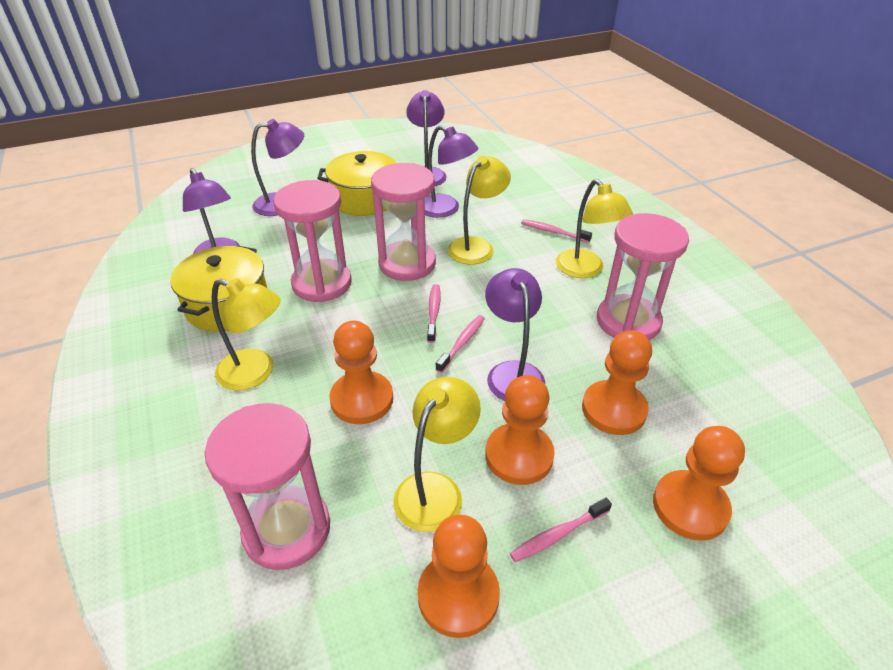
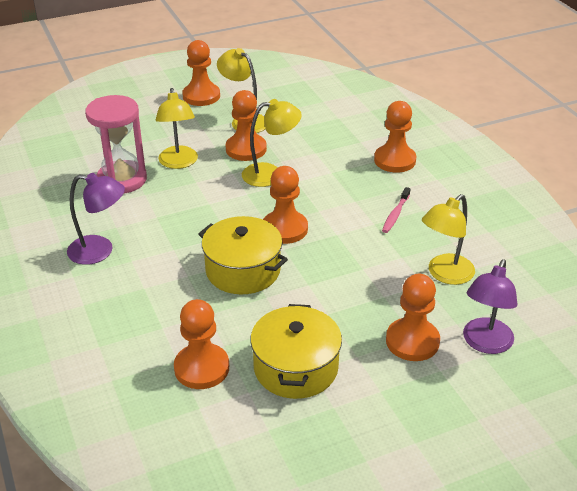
orange pawn: [329,321,393,424] [418,515,500,638] [485,375,555,485] [582,330,652,435] [653,426,745,541] = 5 -> [174,299,229,389] [182,40,220,106] [225,90,267,161] [263,166,308,244] [374,101,416,173] [386,274,440,361] = 6
pink hourglass: [205,403,330,570] [273,180,352,302] [371,163,436,281] [597,213,689,340] = 4 -> [85,95,147,194] = 1
pink toothbrush: [427,284,441,343] [435,315,485,373] [510,498,612,562] [521,219,592,243] = 4 -> [382,187,410,233] = 1
purple lamp: [183,168,240,254] [251,119,304,216] [406,90,447,186] [425,125,478,218] [485,268,545,401] = 5 -> [67,173,125,265] [463,259,517,354] = 2

